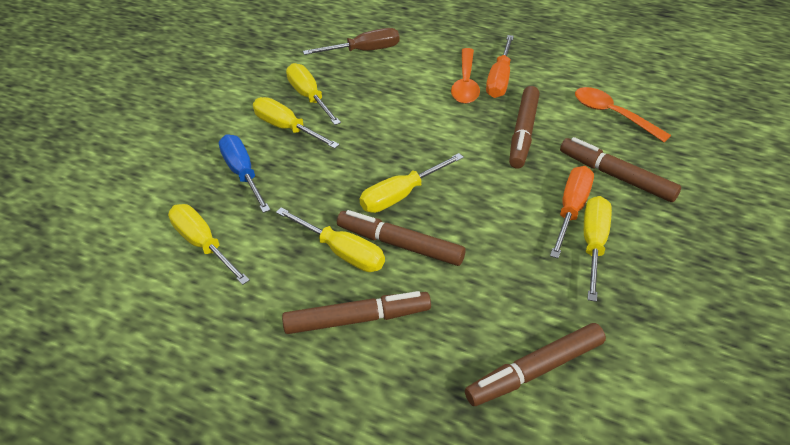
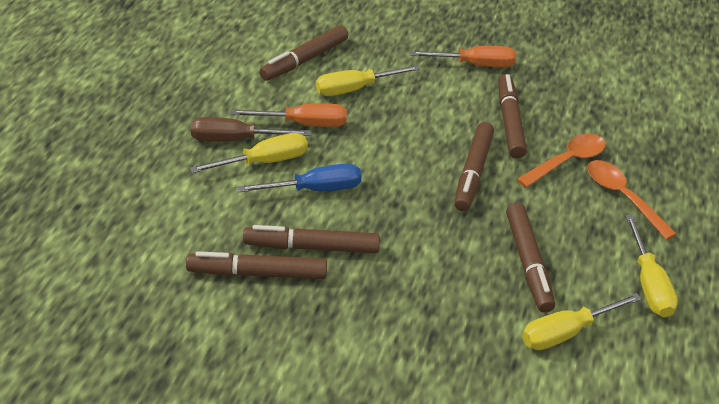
brown marker: [282,291,431,334] [337,210,466,266] [465,323,606,406] [509,86,540,168] [560,137,681,202] = 5 -> [186,251,327,279] [243,225,380,253] [259,25,348,81] [454,122,494,211] [498,74,527,159] [506,203,555,313] = 6
yellow screwdriver: [168,204,250,285] [253,97,339,149] [276,207,385,272] [286,63,341,125] [360,153,464,213] [584,196,612,302] = 6 -> [189,133,308,173] [316,65,420,96] [522,293,642,350] [625,215,678,318] = 4

